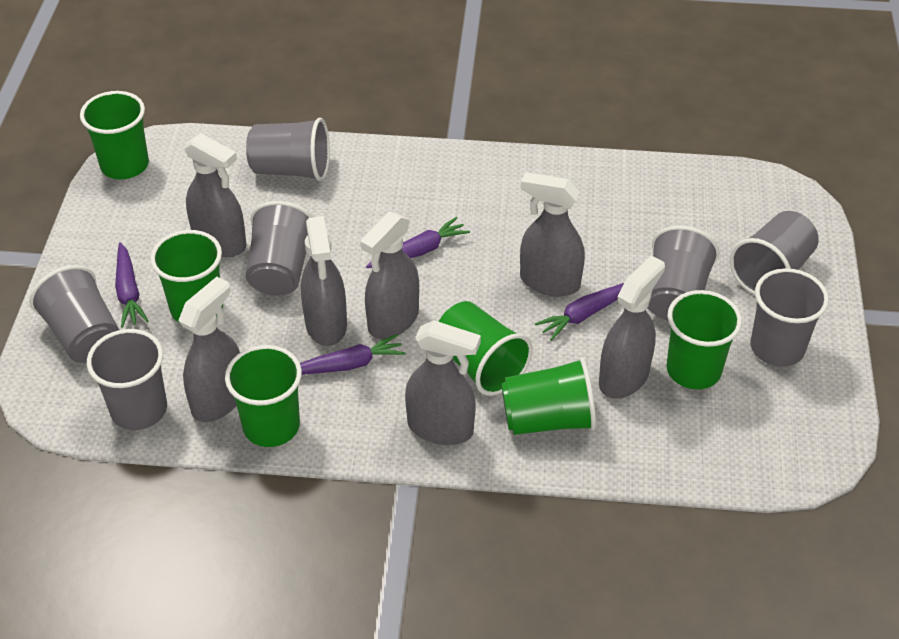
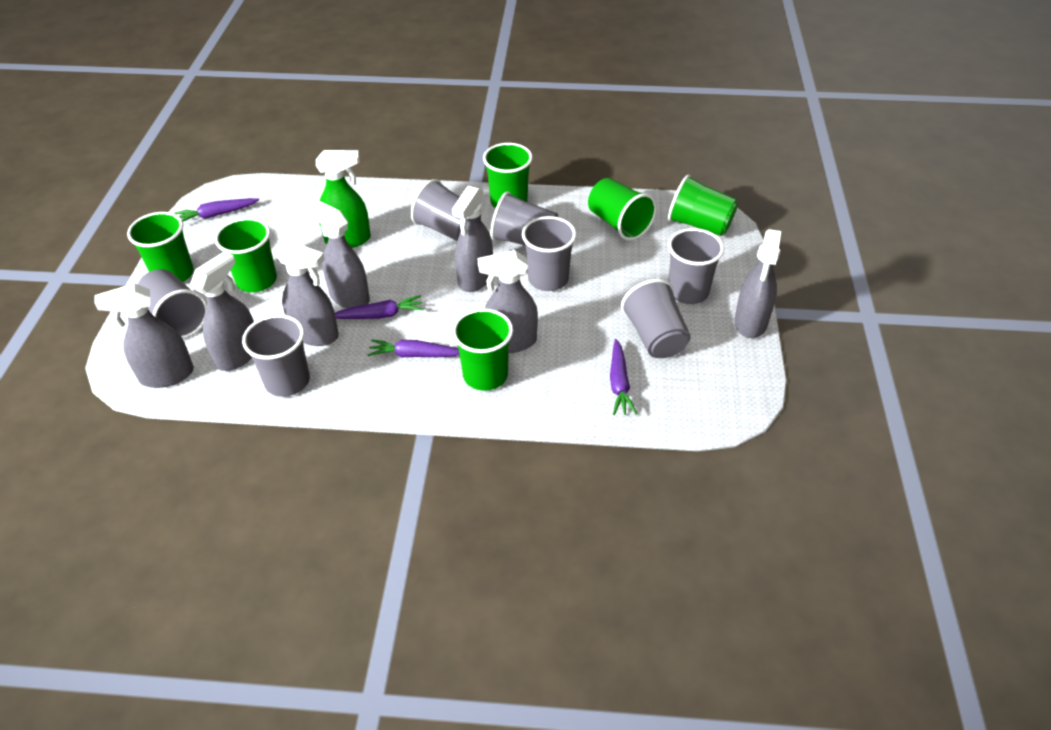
green spray bottle: none = 0 -> [316,150,371,248] = 1

